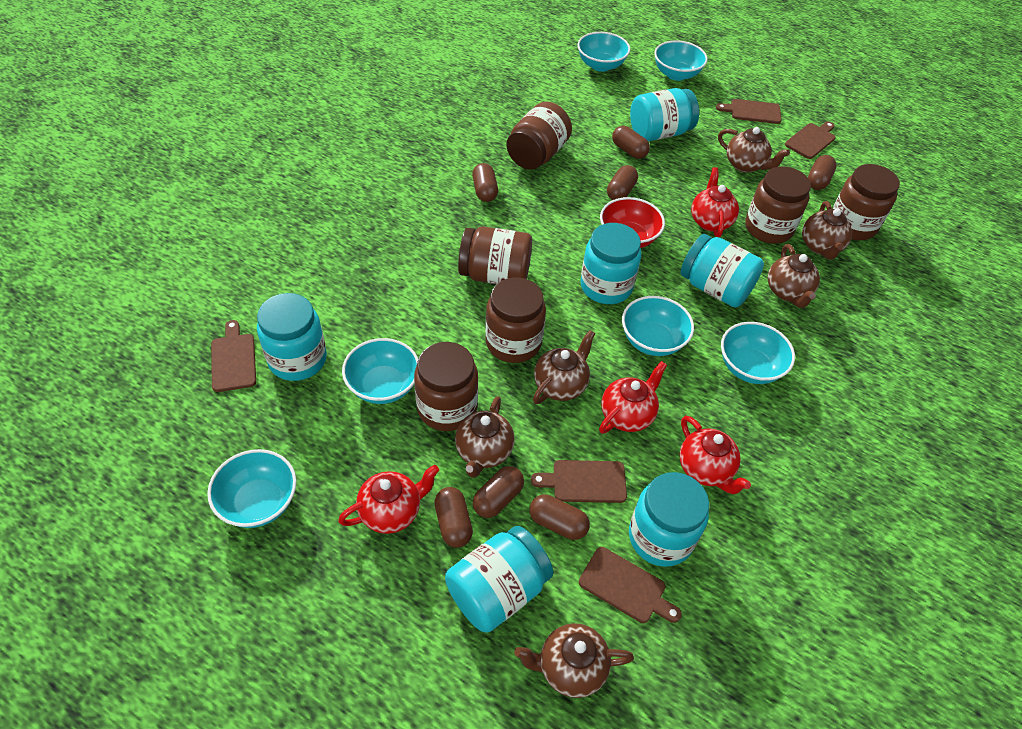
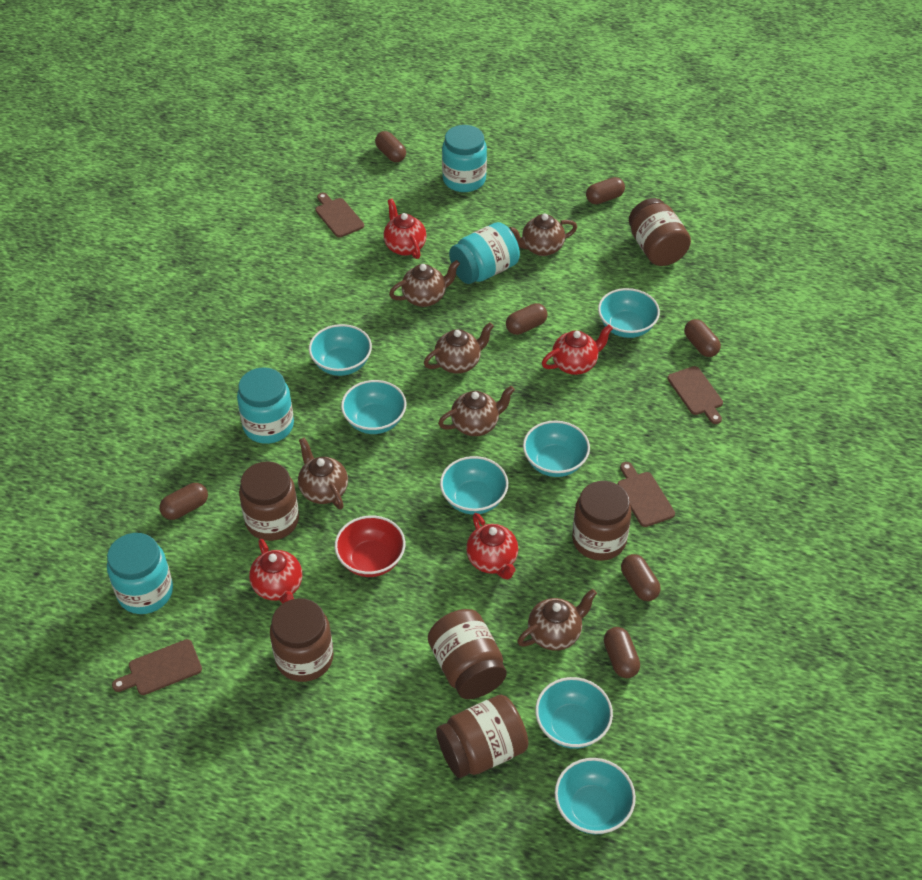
brown cutting board: [211,320,256,392] [531,460,627,503] [579,547,682,623] [716,99,782,124] [785,121,836,159] = 5 -> [112,639,202,695] [315,193,364,238] [618,462,675,527] [668,366,723,424] = 4
turquoise bowl: [207,449,296,528] [342,338,418,404] [578,32,630,72] [622,296,694,356] [654,40,708,81] [721,322,795,384] = 6 -> [309,324,372,376] [341,380,406,434] [440,456,508,515] [523,421,590,477] [535,677,613,749] [555,758,636,834] [598,288,660,338] = 7
turquoise jar: [257,293,327,381] [445,526,554,633] [580,223,641,304] [629,472,709,567] [630,88,699,141] [680,234,764,307] = 6 -> [107,533,173,614] [237,367,294,444] [442,125,487,192] [449,222,520,284] = 4

